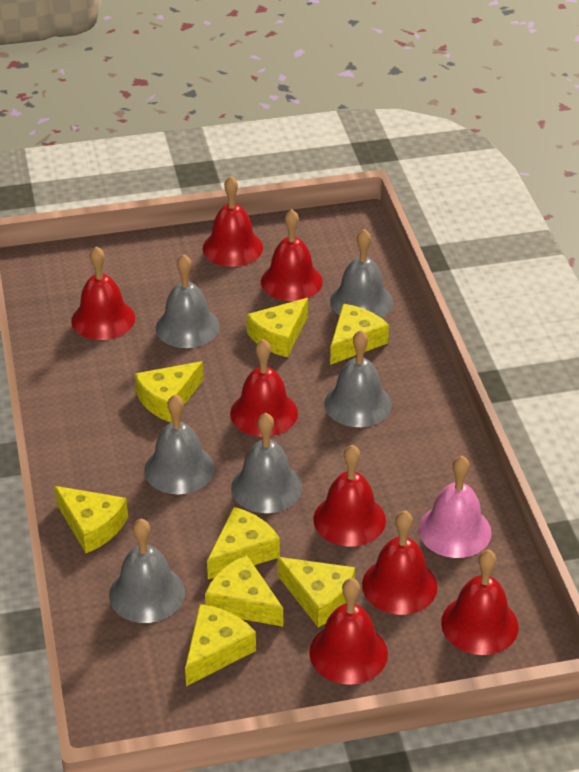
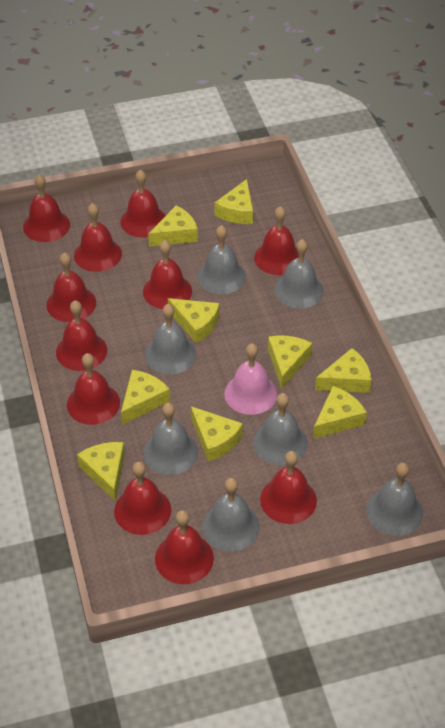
grey bell: [109,518,185,623] [144,395,215,494] [156,254,220,348] [231,413,302,513] [324,330,392,427] [330,229,393,318] = 6 -> [143,403,198,475] [145,304,196,374] [197,225,246,294] [202,478,260,551] [253,393,308,465] [274,239,324,309] [366,463,423,536] = 7
red bell: [71,246,135,340] [203,176,263,267] [230,339,298,437] [261,209,323,301] [309,578,388,685] [313,445,386,547] [362,510,438,615] [441,549,519,655] = 8 -> [23,174,70,242] [46,252,96,322] [56,300,107,371] [67,353,120,425] [74,203,122,272] [114,462,171,535] [120,170,166,237] [143,240,192,309] [155,510,214,584] [254,206,299,275] [260,451,317,524] = 11
yellow cheese: [54,486,128,553] [135,361,203,423] [185,604,256,686] [205,555,283,627] [207,507,280,579] [247,298,308,357] [277,557,355,628] [330,304,389,365] = 8 -> [77,442,125,502] [121,370,170,425] [148,205,198,247] [168,298,220,343] [191,406,243,462] [215,179,253,224] [268,336,312,389] [313,386,367,439] [315,348,371,393] = 9

